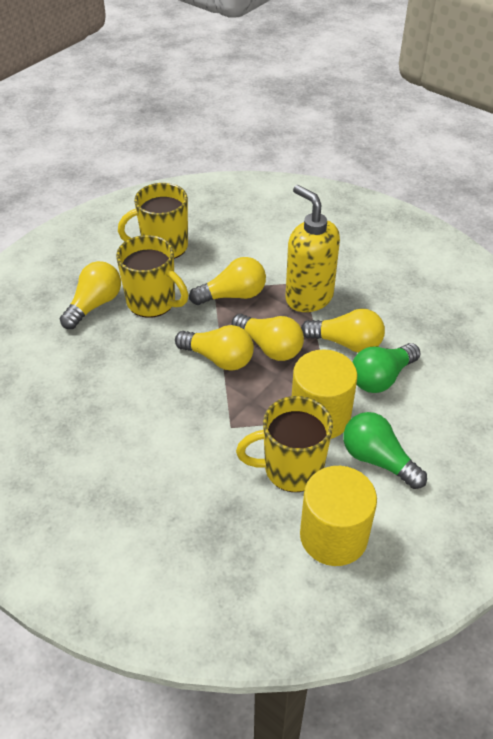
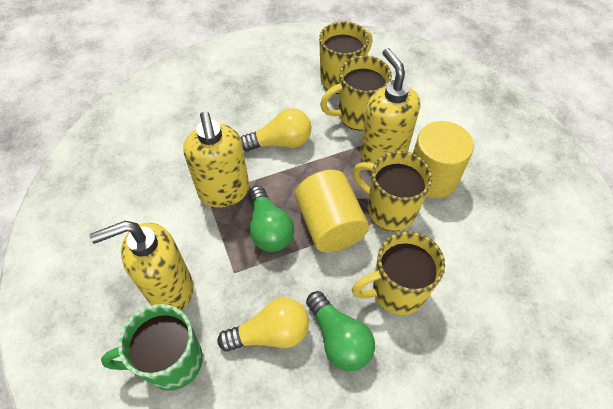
green mug: none = 0 -> [101,304,203,391] = 1
yellow light bulb: [60,261,121,329] [175,325,254,371] [189,257,266,305] [231,314,304,361] [301,309,385,353] = 5 -> [218,298,309,352] [240,108,311,151] = 2
yellow mug: [116,235,188,318] [118,183,188,259] [236,396,333,492] = 3 -> [319,22,373,94] [320,56,392,131] [352,231,445,315] [353,151,433,231] = 4
yellow soap dispenser: [285,185,340,312] = 1 -> [90,221,193,311] [183,111,249,208] [360,48,420,164] = 3

